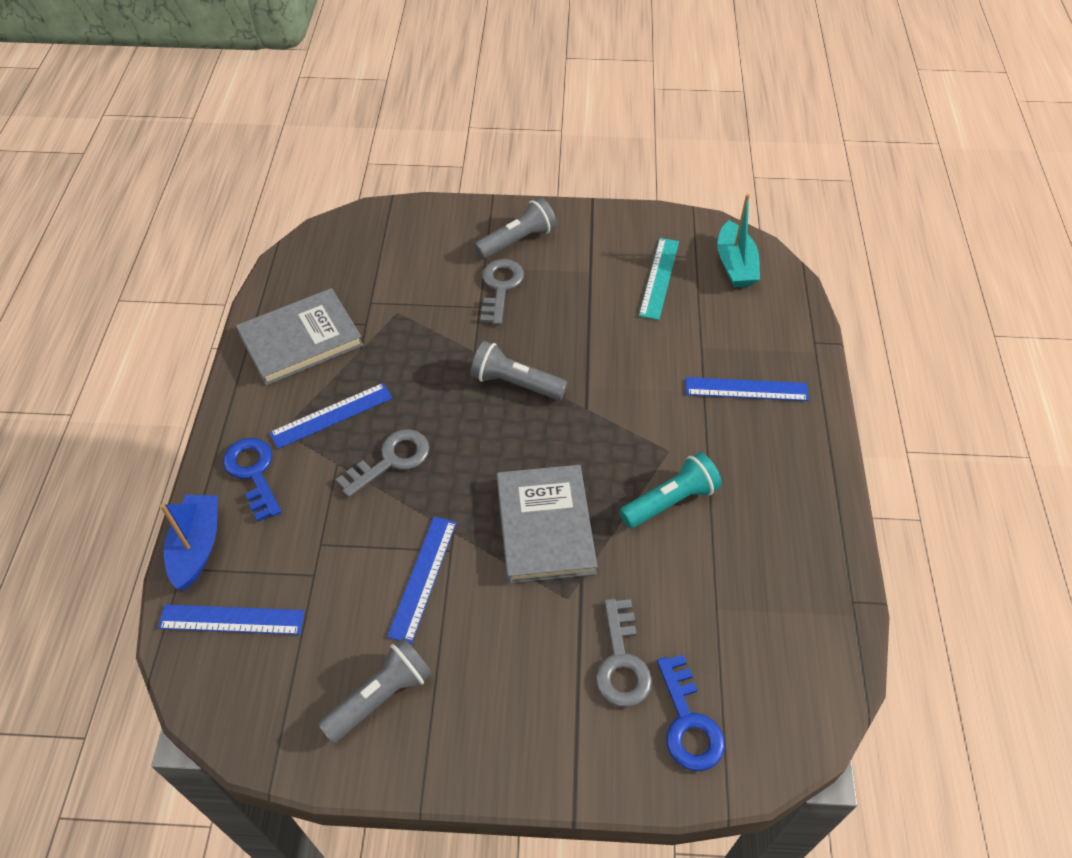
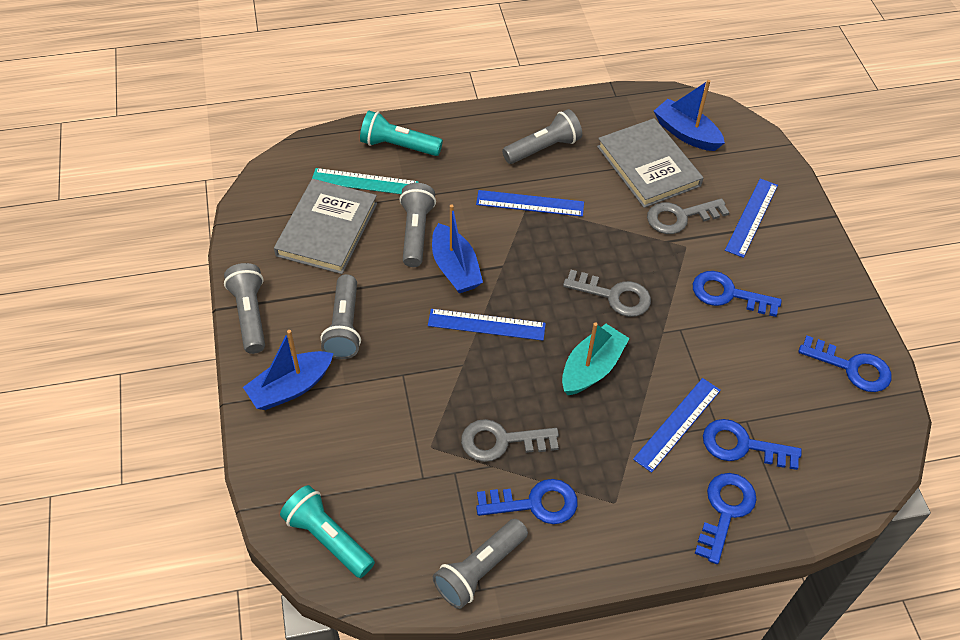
blue boat: [160,495,218,590] = 1 -> [243,330,334,410] [432,204,483,293] [654,80,725,151] = 3
blue key: [223,438,282,522] [657,655,725,771] = 2 -> [476,479,578,524] [693,271,782,317] [695,473,757,564] [703,419,801,470] [798,335,891,392] = 5
grey flashlight: [318,638,432,743] [470,341,567,400] [474,197,557,259] = 3 -> [224,263,265,354] [321,274,361,359] [399,183,436,267] [433,519,528,609] [502,109,582,164] = 5
turquoise flashlight: [619,452,722,528] = 1 -> [280,485,375,578] [360,111,443,156] = 2

